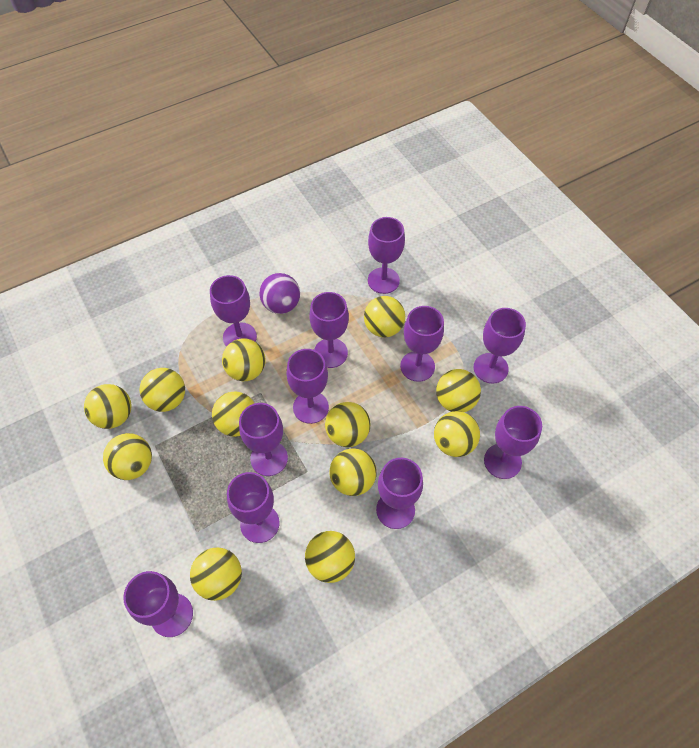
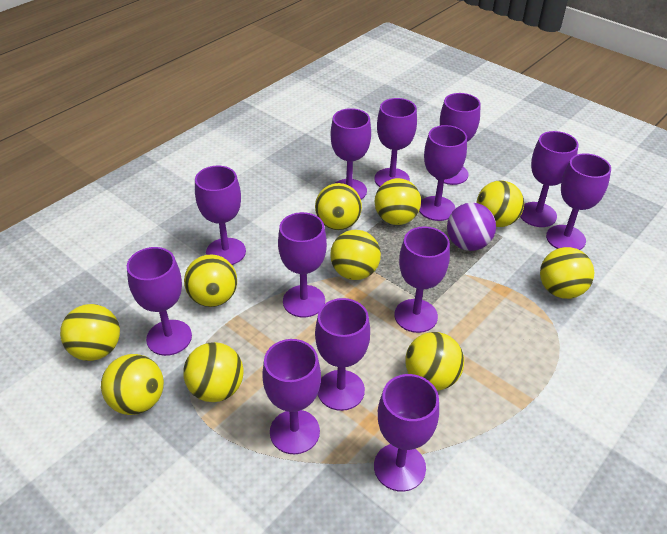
purple goblet: [123,571,193,637] [210,275,257,347] [227,472,279,543] [239,403,288,476] [286,349,329,424] [310,292,349,368] [368,217,405,294] [376,458,423,529] [400,306,444,382] [474,308,526,383] [484,406,542,479] = 11 -> [127,247,192,356] [195,166,246,265] [262,339,321,454] [278,212,327,318] [315,298,370,411] [331,108,371,199] [374,98,417,187] [374,374,439,492] [395,226,450,333] [419,125,467,221] [436,93,481,185] [520,131,579,227] [546,153,611,250] = 13
yellow ball: [84,384,131,429] [103,433,152,480] [140,368,185,412] [190,547,242,601] [212,391,255,437] [222,338,265,381] [305,531,355,583] [325,402,370,447] [329,448,377,496] [364,296,405,337] [434,411,480,457] [436,369,481,412] = 12 -> [60,304,120,361] [101,354,164,415] [183,342,244,402] [184,255,237,307] [315,183,362,230] [330,230,381,280] [375,178,421,225] [405,332,464,390] [476,181,524,227] [540,247,594,299] = 10

